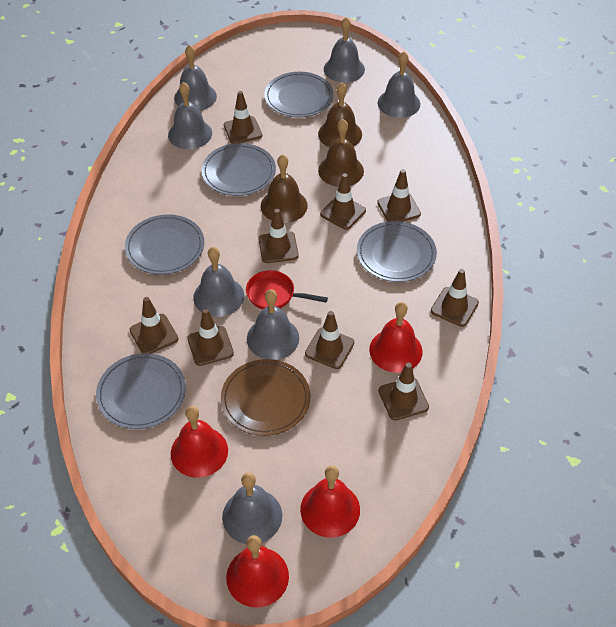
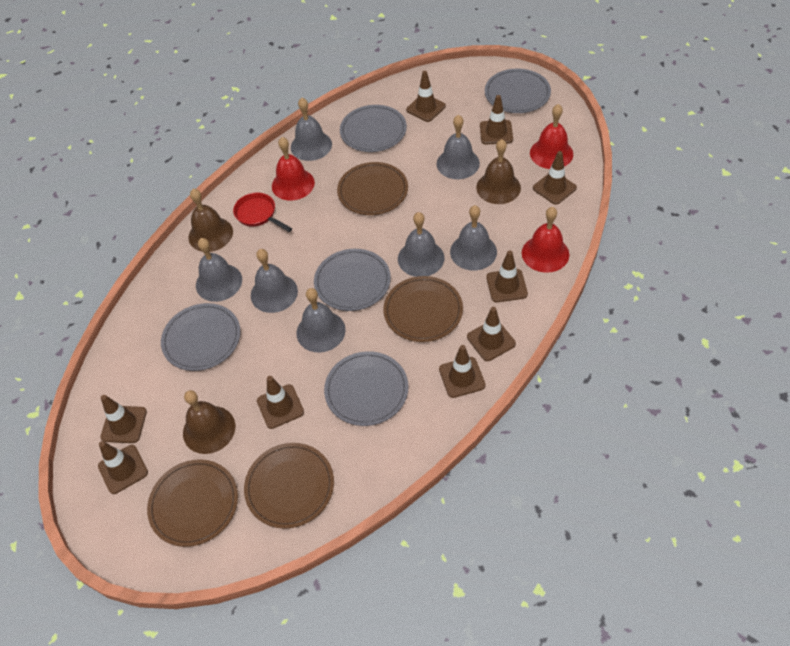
brown plate: [221,359,311,436] = 1 -> [147,459,238,547] [244,443,334,529] [337,162,408,215] [383,276,463,342] = 4
red bell: [171,406,228,478] [226,535,289,608] [300,465,360,538] [369,302,423,373] = 4 -> [272,137,315,201] [522,207,569,273] [530,104,573,169] = 3

